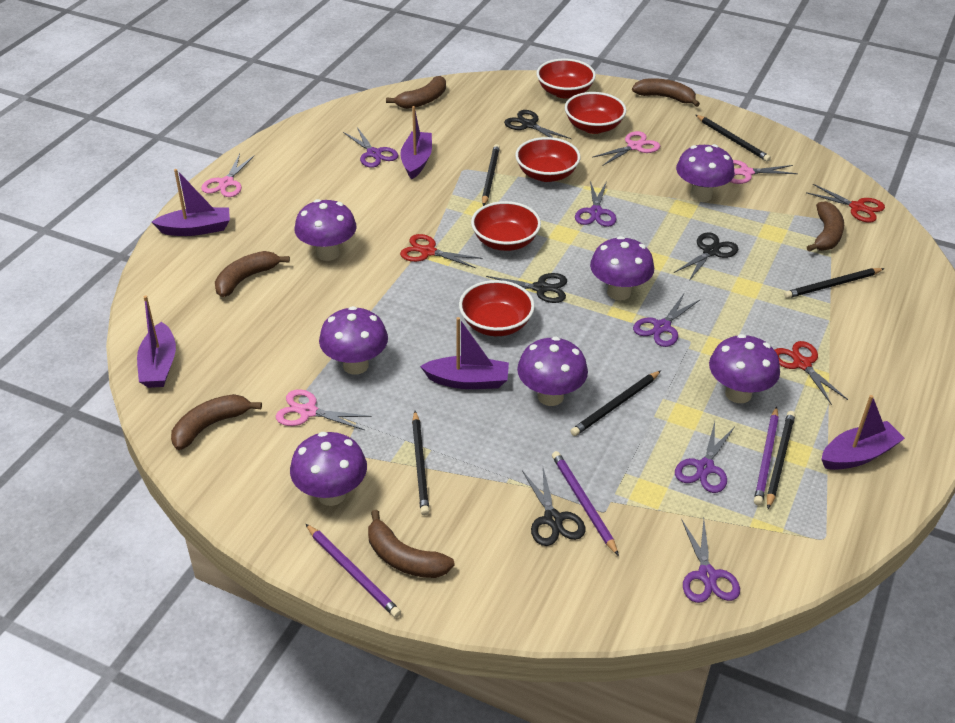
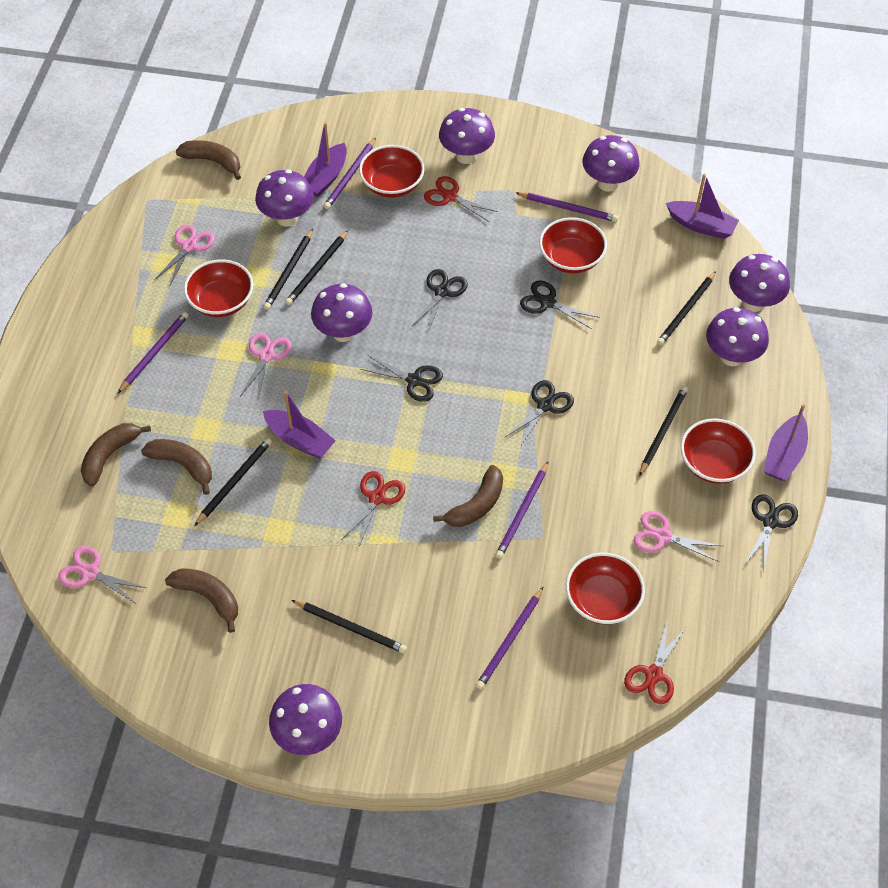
black scissors: [486,273,567,303] [504,110,571,139] [522,468,585,546] [674,232,738,281] = 4 -> [360,355,443,402] [412,269,468,332] [505,380,574,447] [520,280,600,329] [745,494,798,572] = 5
brown banana: [171,394,262,450] [215,251,290,297] [368,510,455,578] [386,76,446,109] [632,78,700,107] [807,201,844,252] = 6 -> [81,423,151,487] [141,439,212,495] [165,568,238,633] [176,140,241,180] [433,465,503,527] = 5
purple boat: [137,295,176,388] [152,169,230,236] [400,106,432,179] [420,317,509,389] [821,395,905,470] = 5 -> [263,391,336,459] [304,122,347,197] [666,174,739,239] [764,404,808,481] = 4
purple pencil: [306,524,401,618] [552,451,619,556] [754,407,779,505] = 3 -> [118,312,189,393] [324,138,376,209] [476,587,543,689] [495,462,548,559] [516,192,618,222] = 5
purple scissors: [343,127,398,168] [575,181,617,227] [633,294,701,347] [675,422,734,493] [681,519,740,603] = 5 -> none = 0

